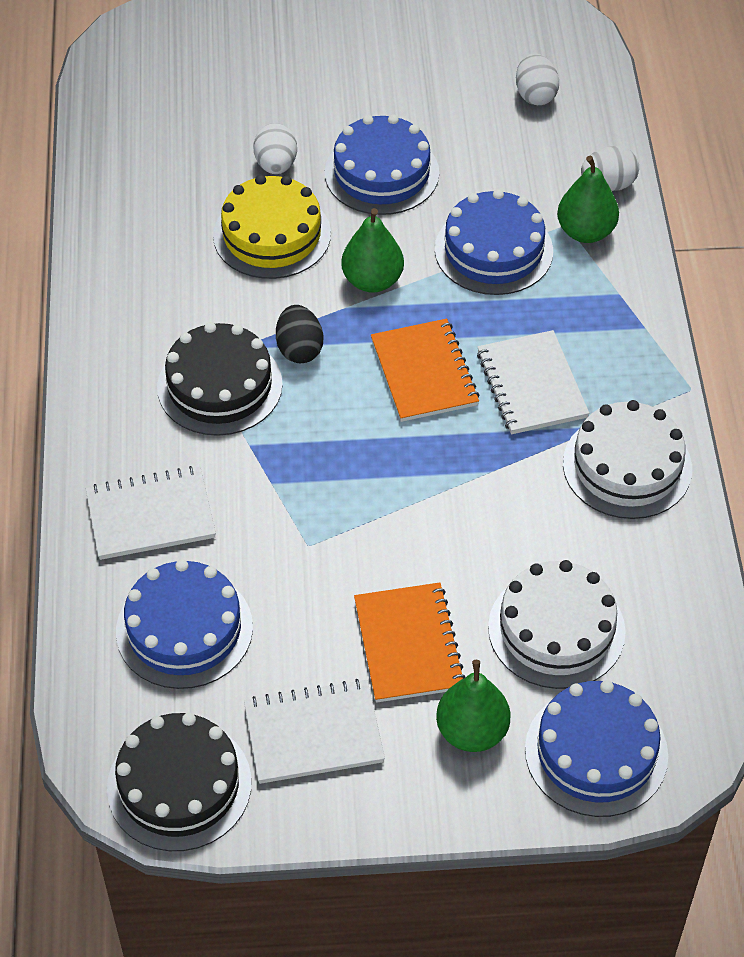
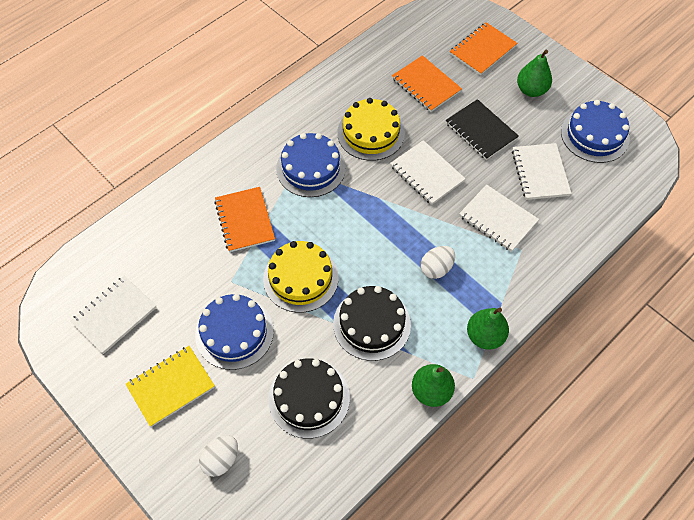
black egg: [276,305,323,363] = 1 -> none = 0
black notebook: none = 0 -> [446,99,519,160] = 1
blue cake: [116,559,253,689] [325,114,439,215] [435,189,553,295] [525,680,668,817] = 4 -> [195,294,274,370] [276,133,346,197] [561,100,630,163] = 3
orange notebook: [354,582,466,703] [371,319,480,422] = 2 -> [214,187,275,252] [392,55,462,112] [450,22,517,75] = 3
white cake: [488,560,626,689] [563,400,692,519] = 2 -> none = 0
white egg: [253,123,297,174] [516,53,559,105] [581,146,639,191] = 3 -> [199,436,238,477] [421,246,455,279] = 2
white notebook: [86,466,216,560] [244,679,385,784] [477,330,589,434] = 3 -> [70,276,157,354] [390,140,466,205] [459,184,539,252] [512,143,572,200] = 4
yellow cake: [213,175,331,279] = 1 -> [263,241,338,313] [337,98,405,161] = 2
yellow notebook: none = 0 -> [126,346,215,427] = 1

